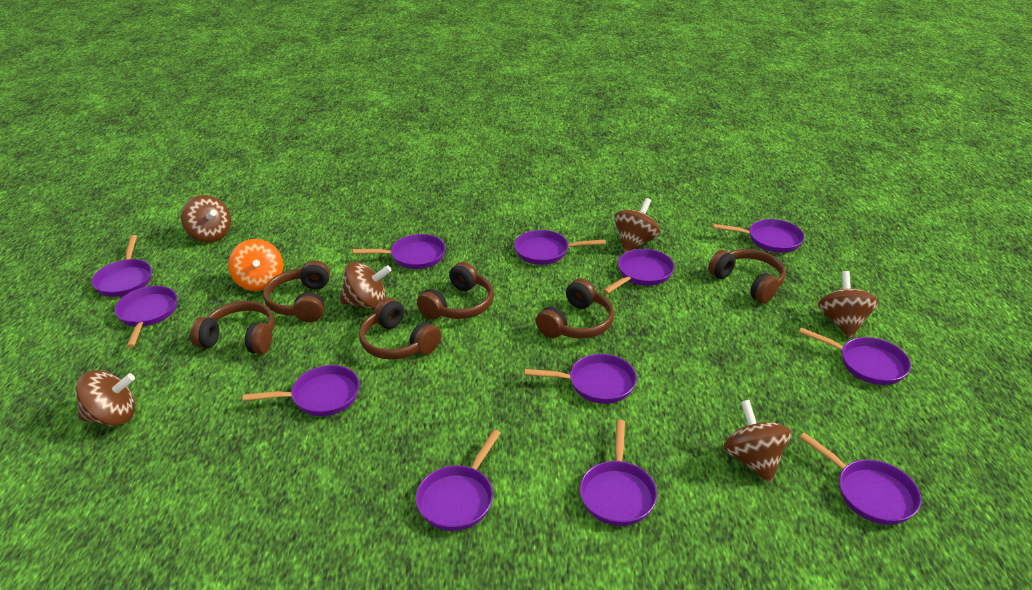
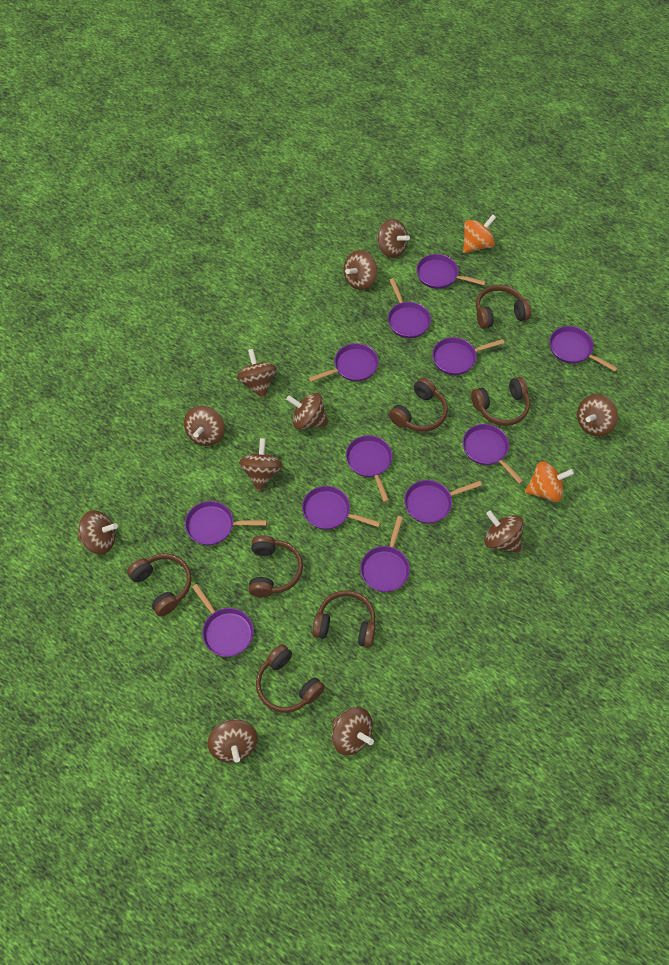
brown headphones: [191,301,274,354] [263,261,330,322] [359,298,441,360] [417,262,494,319] [536,279,614,339] [708,249,786,303] = 6 -> [127,554,191,617] [249,536,303,597] [256,644,325,713] [312,590,376,648] [389,378,448,432] [471,377,530,426] [476,285,531,329] = 7
brown spinning top: [75,370,135,426] [181,195,231,242] [340,262,392,309] [614,198,661,253] [723,400,791,483] [818,271,879,339] = 6 -> [77,510,118,554] [184,406,225,446] [208,719,257,763] [237,349,277,399] [239,438,283,491] [286,393,328,430] [332,707,374,755] [344,250,377,290] [377,219,410,258] [484,511,524,553] [577,394,618,436] = 11
orange spinning top: [228,239,283,291] = 1 -> [463,214,496,253] [525,461,574,502] = 2

